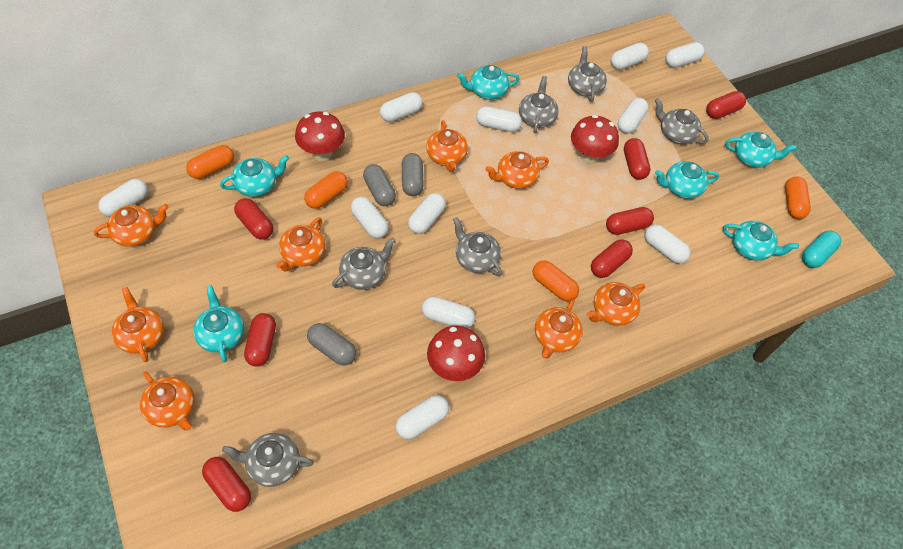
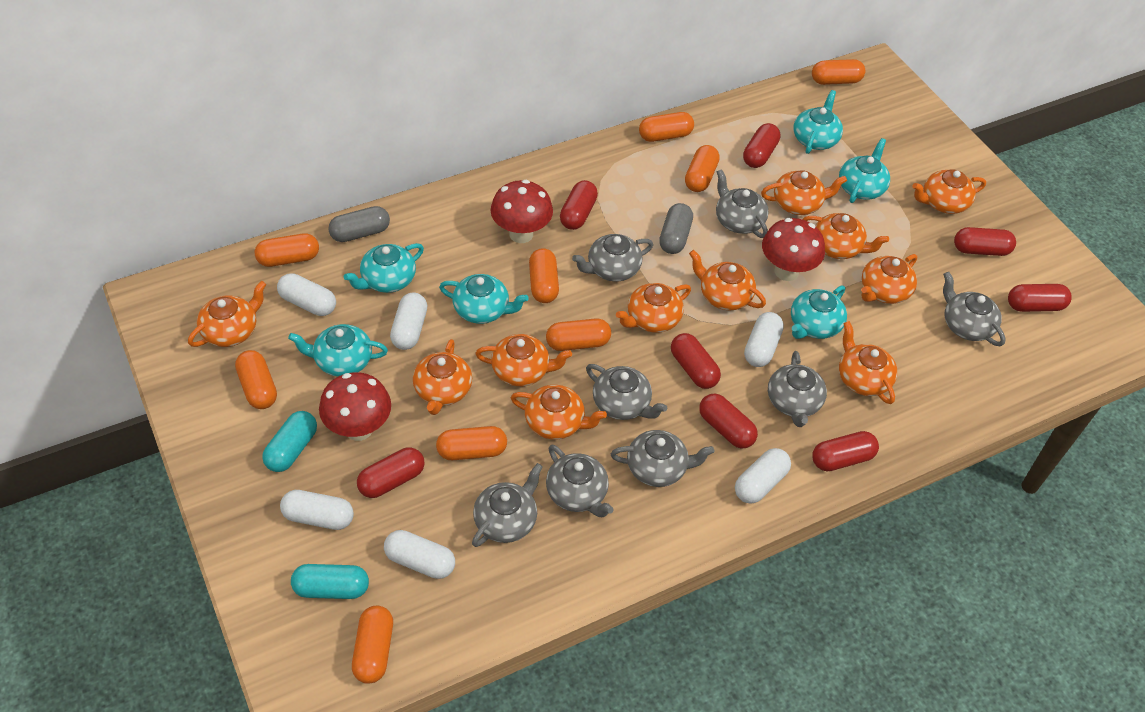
grey capsule: [307,323,356,365] [363,164,396,206] [402,153,424,196] = 3 -> [328,206,390,242] [659,203,693,254] = 2
grey teapot: [222,433,314,487] [332,238,395,290] [453,217,502,277] [519,76,558,133] [568,46,607,102] [655,98,709,144] = 6 -> [472,463,543,547] [546,444,614,518] [572,234,653,282] [586,364,667,420] [611,430,714,487] [716,169,769,238] [768,351,827,427] [943,272,1006,346] = 8
orange capsule: [186,145,234,179] [304,171,348,209] [533,260,579,301] [785,176,811,219] = 4 -> [235,350,277,409] [255,233,319,267] [352,606,393,684] [436,426,507,460] [529,248,559,303] [546,318,611,351] [639,112,694,142] [685,145,720,192] [812,59,865,85] = 9
orange teapot: [94,204,169,247] [112,287,164,362] [140,372,195,430] [276,217,325,272] [426,120,468,172] [485,151,549,189] [535,299,583,359] [588,282,645,326] = 8 -> [188,281,266,347] [413,339,472,415] [475,334,572,386] [511,385,607,439] [616,283,691,333] [689,250,766,310] [761,170,847,215] [802,213,889,259] [839,321,897,404] [861,254,917,304] [913,169,986,214] = 11
red capsule: [202,457,251,512] [234,198,273,240] [244,313,276,367] [591,239,633,278] [606,207,654,235] [624,138,651,180] [706,91,746,119] = 7 -> [357,447,424,498] [560,180,598,230] [671,333,721,389] [699,394,758,448] [743,123,780,168] [812,431,879,471] [954,227,1016,256] [1008,284,1072,312] = 8
turquoise capsule: [802,231,841,268] = 1 -> [262,411,317,472] [291,564,369,599] = 2
white capsule: [98,179,148,217] [350,197,389,239] [380,92,423,122] [396,395,449,439] [408,193,446,234] [422,297,475,328] [476,106,522,132] [611,43,649,70] [618,98,649,134] [644,224,691,264] [665,42,705,68] = 11 -> [277,273,336,316] [280,490,354,530] [384,530,455,579] [390,293,427,350] [735,448,791,504] [744,312,784,367] = 6

